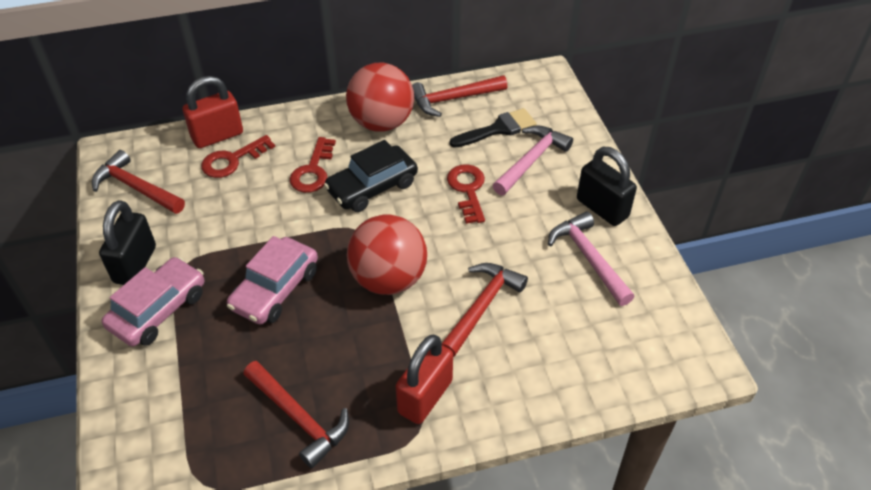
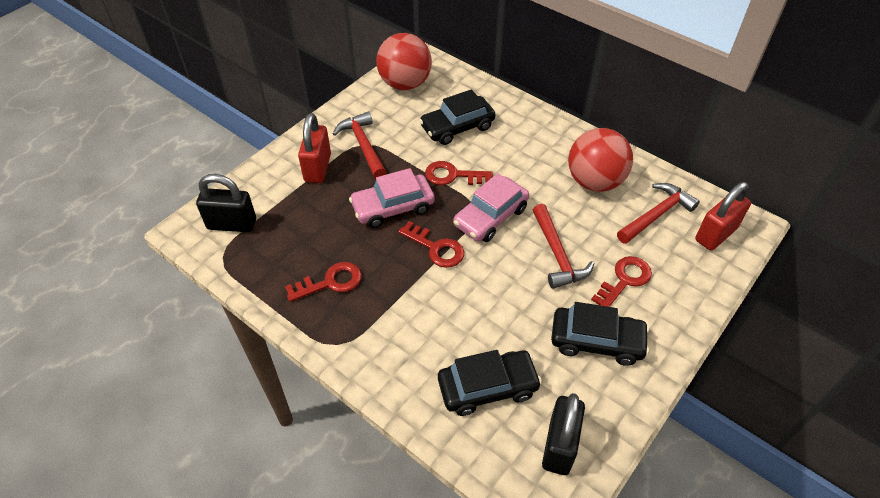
black brush: [450,108,537,148] = 1 -> none = 0
black car: [324,140,418,212] = 1 -> [419,89,496,145] [438,350,542,416] [551,302,649,366] = 3
pink hammer: [493,125,573,195] [548,211,634,306] = 2 -> none = 0
red hammer: [92,150,185,214] [244,361,349,468] [412,75,507,117] [442,263,528,357] = 4 -> [333,112,386,178] [533,204,595,289] [617,183,700,244] = 3
red key: [201,135,275,178] [290,137,336,193] [447,164,485,224] = 3 -> [285,262,362,302] [398,221,464,268] [425,161,493,185] [591,256,652,307] = 4

